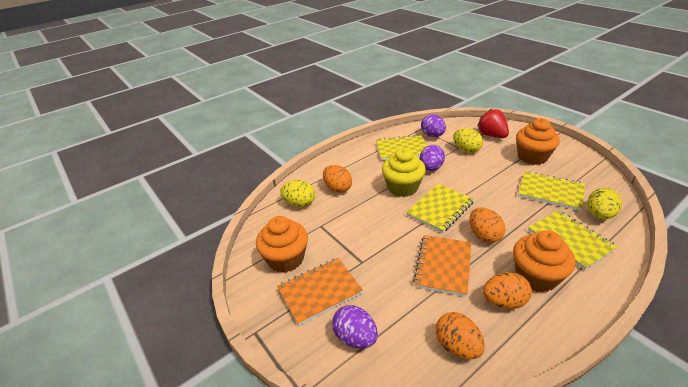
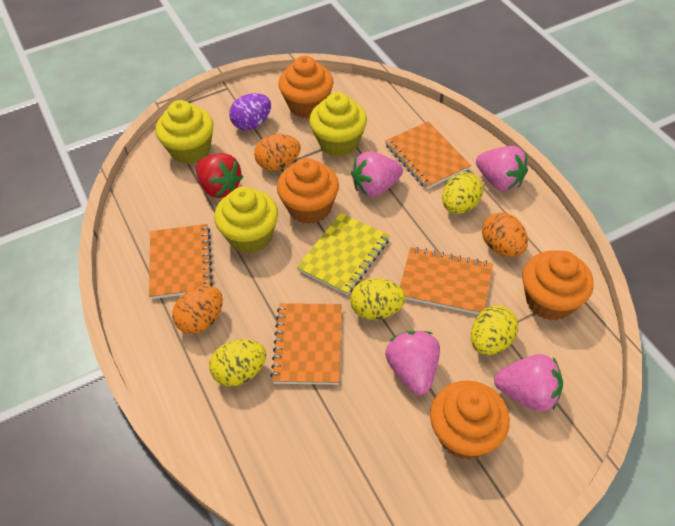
orange cupcake: [256,216,308,273] [513,230,576,292] [516,118,560,165] = 3 -> [277,158,339,224] [278,56,334,118] [430,380,510,460] [522,251,594,321] = 4
orange egg: [323,165,352,193] [436,312,485,359] [469,208,505,243] [483,272,532,309] = 4 -> [172,286,223,334] [254,134,301,171] [482,212,528,257] = 3
orange notebook: [277,258,363,325] [413,235,471,296] = 2 -> [149,224,213,299] [270,303,342,385] [385,122,471,189] [400,247,493,315] = 4
pink strawberry: none = 0 -> [351,151,403,197] [385,331,440,395] [476,146,528,191] [494,354,563,412] = 4
purple egg: [332,305,378,348] [420,145,445,171] [421,114,446,137] = 3 -> [229,93,271,130] = 1
yellow cupcake: [382,148,426,197] = 1 -> [156,100,213,164] [214,187,278,254] [309,92,367,157] = 3
yellow egg: [280,180,315,207] [453,128,483,153] [587,188,622,219] = 3 -> [209,339,266,387] [350,278,406,320] [442,172,483,214] [471,306,518,355] = 4
yellow notebook: [376,135,427,160] [406,184,474,233] [518,171,585,211] [528,210,618,270] = 4 -> [297,213,390,295] = 1

